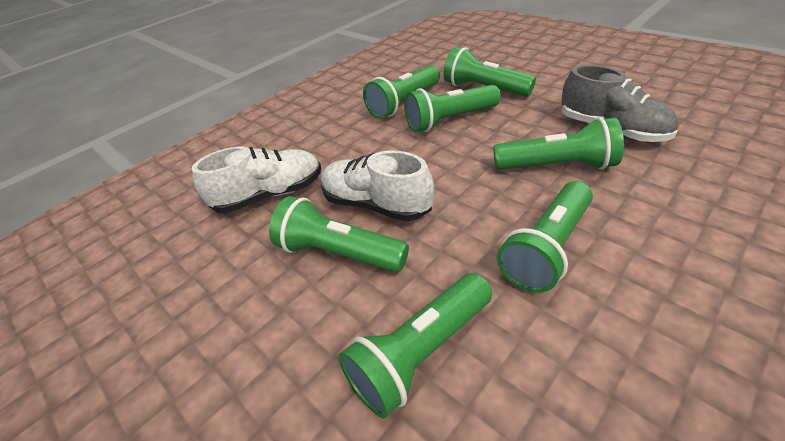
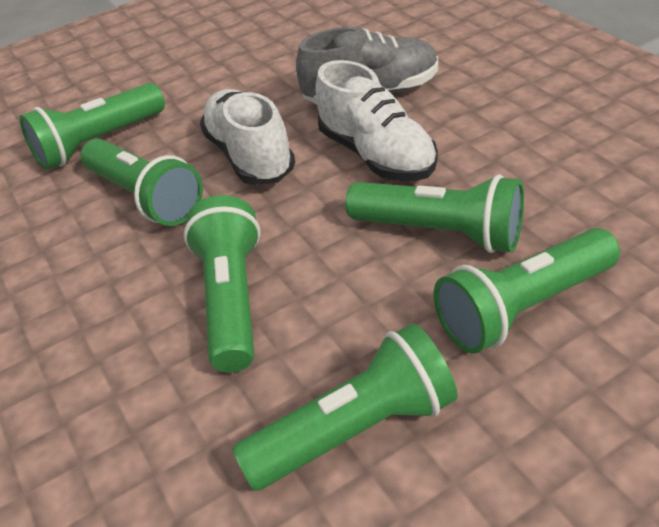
green flashlight: [269,196,409,273] [339,273,492,418] [363,65,440,119] [404,85,501,133] [444,47,536,97] [494,117,624,170] [497,181,593,293] = 7 -> [19,83,165,170] [81,139,203,226] [183,195,261,373] [232,323,458,491] [345,174,524,253] [434,228,620,354] = 6

